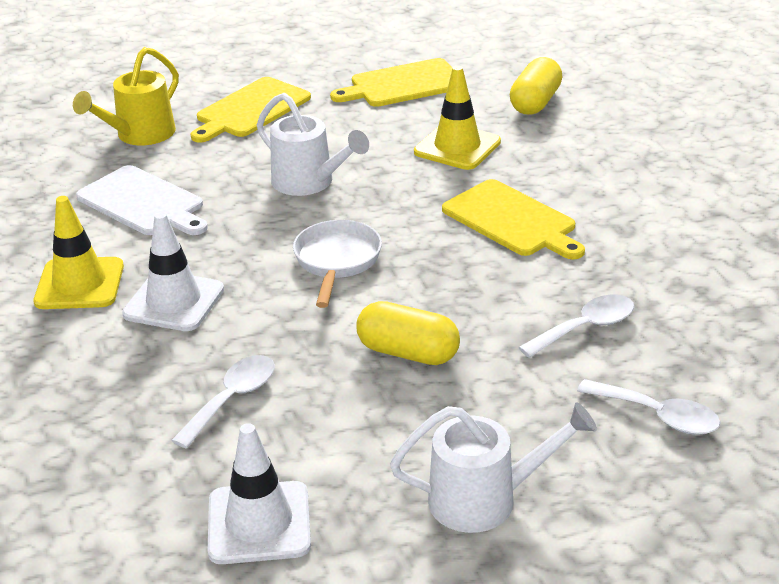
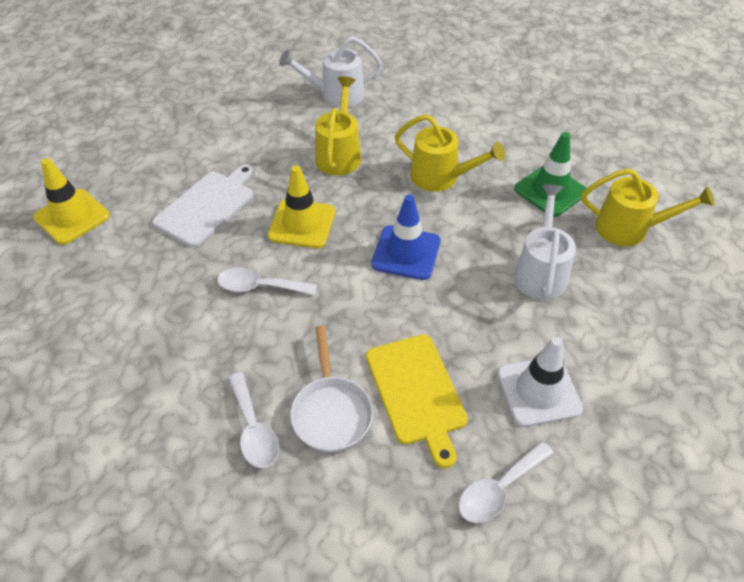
blue traffic cone: none = 0 -> [371,194,441,280] = 1
green traffic cone: none = 0 -> [514,132,587,217] = 1
white traffic cone: [122,212,224,331] [208,423,311,564] = 2 -> [497,337,583,427] = 1
yellow capsule: [356,301,460,365] [510,57,562,115] = 2 -> none = 0
yellow cutting board: [191,77,311,143] [330,58,452,107] [442,179,585,259] = 3 -> [366,335,468,468] = 1
yellow watering can: [73,47,179,145] = 1 -> [315,76,361,176] [395,114,505,192] [581,168,715,246] = 3

